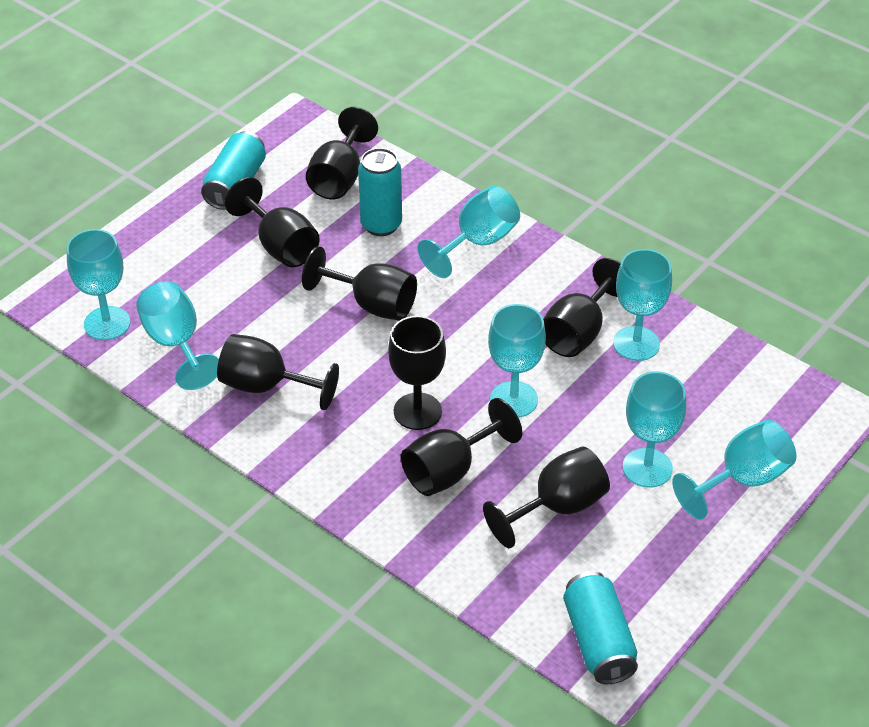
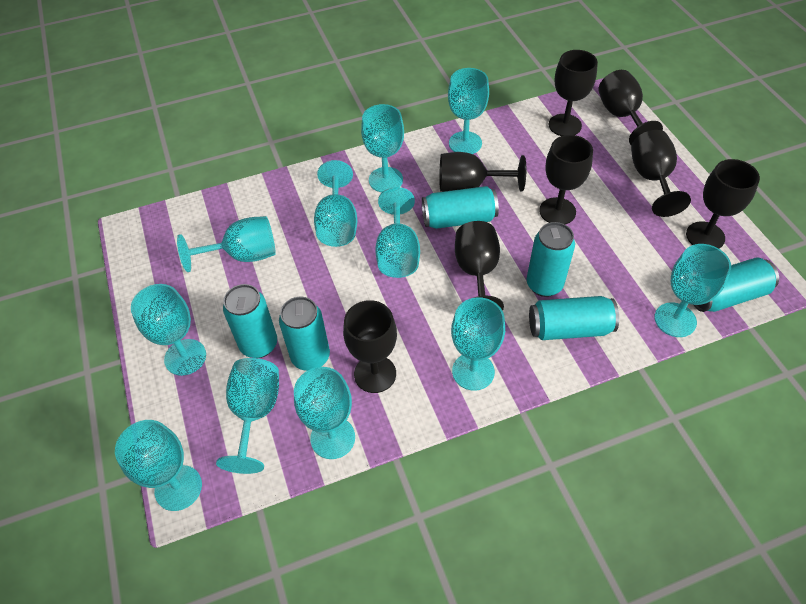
turquoise can: [201,131,266,210] [358,148,402,236] [563,571,638,684] = 3 -> [223,284,277,358] [279,297,330,371] [422,186,499,229] [527,222,575,297] [529,296,619,340] [694,257,779,312] = 6
turquoise goblet: [67,229,130,340] [136,281,219,390] [418,186,520,278] [488,304,546,418] [613,249,672,361] [623,371,686,488] [672,420,796,520] = 7 -> [115,420,202,511] [131,284,206,376] [177,216,276,272] [216,358,279,474] [294,367,355,459] [314,160,357,247] [361,104,404,192] [375,187,420,278] [448,68,489,154] [451,297,505,391] [654,244,731,337] = 11

